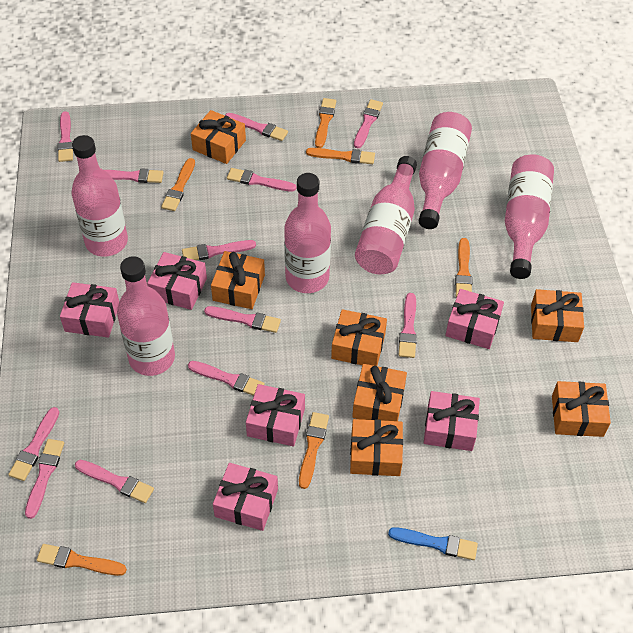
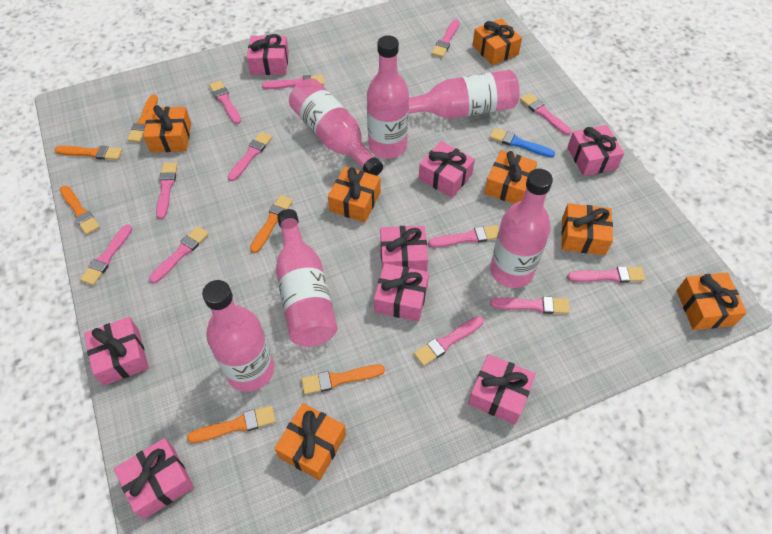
pink gift: [60,282,119,338] [147,252,207,310] [213,463,278,531] [246,384,305,446] [424,391,480,451] [445,289,504,349] = 6 -> [84,317,149,386] [114,438,194,519] [247,34,289,75] [374,263,429,321] [380,226,428,271] [419,141,475,198] [468,354,536,425] [567,125,624,176] = 8

